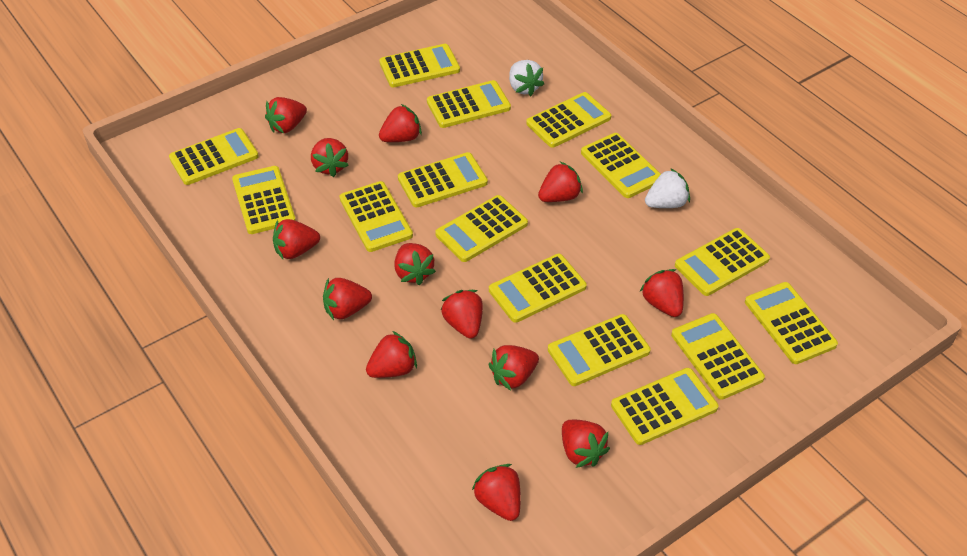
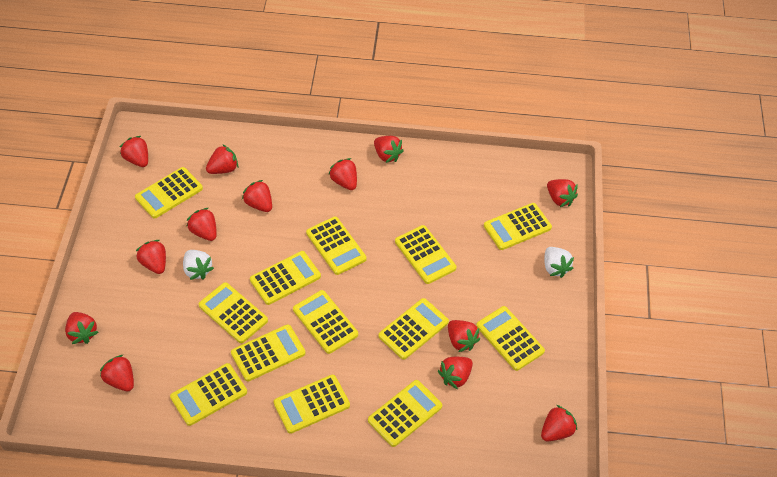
yellow calculator: [169,128,259,185] [232,166,296,234] [339,181,413,252] [379,44,460,87] [398,152,488,208] [427,80,511,128] [435,195,528,262] [489,254,587,323] [526,92,611,148] [548,314,651,386] [581,133,661,198] [611,368,718,445] [671,313,765,399] [675,228,770,296] [745,282,838,364] = 15 -> [135,167,203,219] [170,363,247,426] [199,282,268,343] [231,324,305,382] [250,251,321,305] [274,375,350,434] [293,290,358,354] [306,216,367,275] [368,380,442,447] [379,298,449,360] [395,225,457,284] [476,306,545,371] [484,203,552,250] = 13

